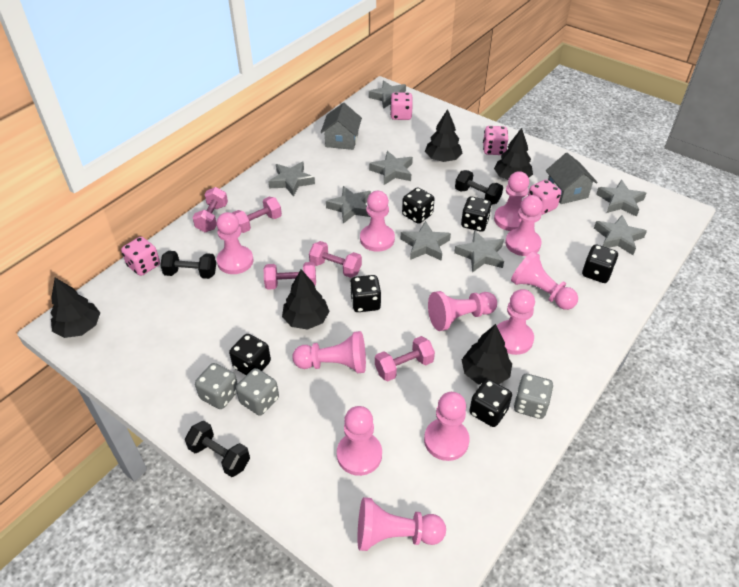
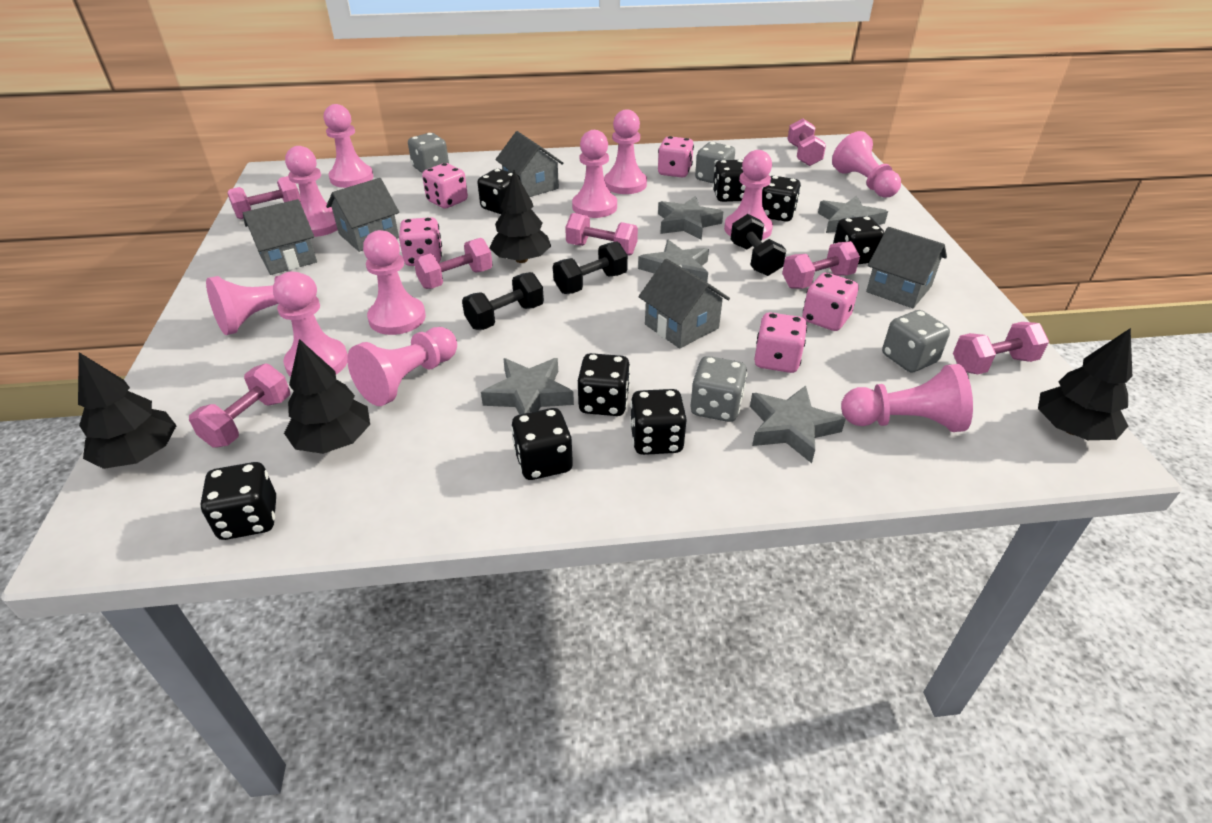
black dice: [229,334,271,375] [350,275,381,312] [402,187,434,224] [461,196,492,232] [469,379,512,427] [582,244,618,283] = 6 -> [200,462,276,540] [478,169,521,214] [511,408,573,480] [578,353,630,416] [630,389,687,455] [713,160,746,202] [762,176,801,221] [833,216,884,264] = 8
black tree: [50,278,100,338] [282,269,330,330] [425,109,463,162] [461,324,512,385] [494,128,533,180] = 5 -> [78,352,177,469] [284,339,370,454] [489,171,551,263] [1038,328,1132,440] = 4
grey dice: [195,363,238,409] [236,368,279,416] [514,374,553,419] = 3 -> [408,133,449,173] [691,356,747,422] [695,142,735,183] [882,310,950,372] = 4
grey house: [321,103,362,150] [546,153,598,204] = 2 -> [243,199,317,275] [326,178,399,252] [496,131,563,197] [638,259,730,348] [866,227,947,308] = 5
grey star: [268,162,315,197] [326,186,371,224] [369,80,406,109] [369,151,413,185] [401,221,451,261] [454,231,504,273] [594,215,647,255] [596,180,646,217] = 8 -> [481,358,574,415] [638,240,709,282] [658,196,723,240] [750,386,846,463] [818,196,888,233] = 5
pink dice: [121,237,160,276] [390,92,413,120] [483,126,508,155] [528,179,561,215] = 4 -> [399,217,442,266] [422,163,468,209] [658,136,694,177] [754,312,807,373] [802,273,859,331] = 5
pink dumbbell: [193,187,228,232] [232,197,282,233] [264,262,316,290] [309,241,362,278] [375,336,435,381] = 5 -> [189,364,290,448] [228,176,301,219] [414,238,493,289] [565,213,638,256] [782,241,860,289] [788,118,826,166] [953,322,1049,374] = 7

